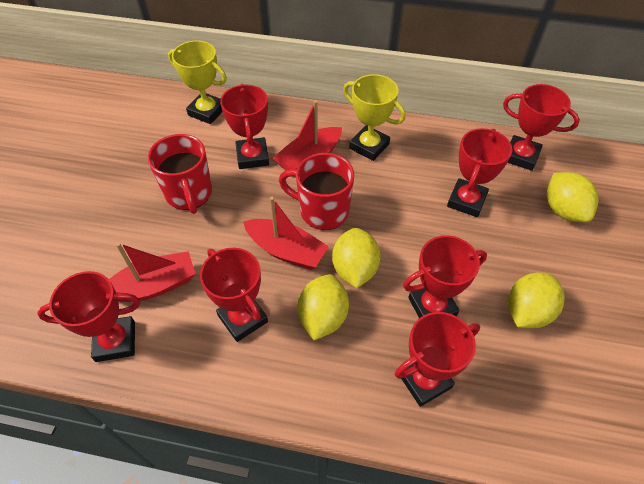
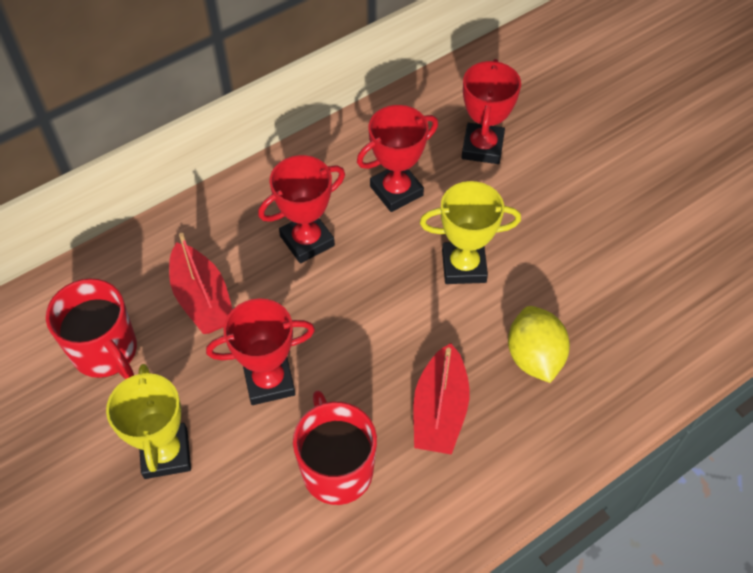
red boat: [109,242,196,302] [243,197,329,270] [273,100,342,170] = 3 -> [169,233,233,334] [413,343,470,455] = 2
red trophy: [37,271,140,362] [200,248,268,342] [220,84,269,169] [395,312,480,407] [403,235,487,318] [447,128,512,217] [503,84,580,171] = 7 -> [206,298,315,405] [258,155,345,264] [357,105,438,212] [462,59,521,164] = 4
yellow lemon: [297,274,349,340] [332,228,381,288] [508,272,565,328] [547,172,599,222] = 4 -> [508,306,570,383] = 1

